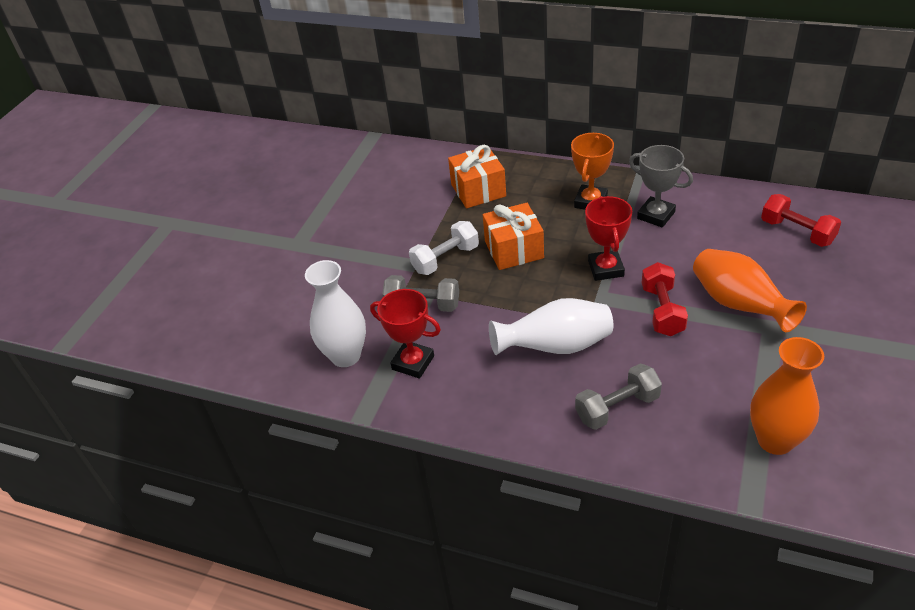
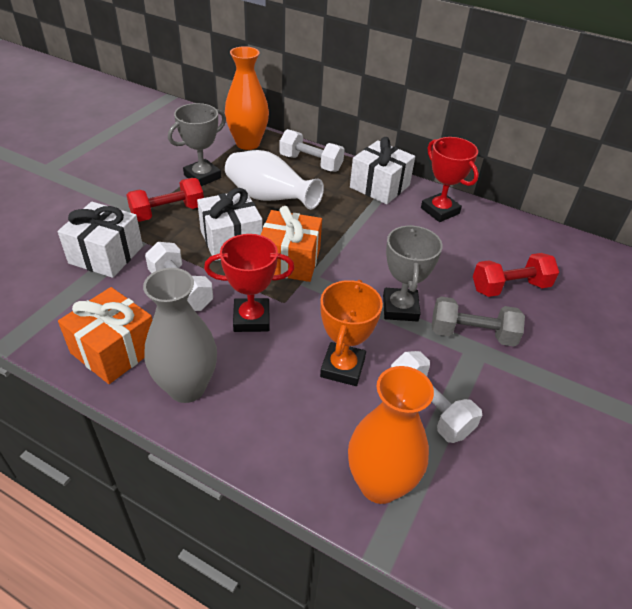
grey dumbbell: [382,275,459,312] [575,363,662,430] = 2 -> [432,296,525,347] = 1
grey trophy: [629,145,693,228] = 1 -> [168,103,226,186] [383,225,443,321] = 2
grey vase: none = 0 -> [143,268,217,403] = 1
white dumbbell: [409,221,479,275] = 1 -> [145,242,213,311] [280,129,345,172] [391,351,482,443] = 3
white gift: none = 0 -> [58,202,143,278] [197,188,263,261] [350,137,415,204] = 3
white vase: [305,260,366,367] [489,298,613,355] = 2 -> [225,150,324,210] = 1

